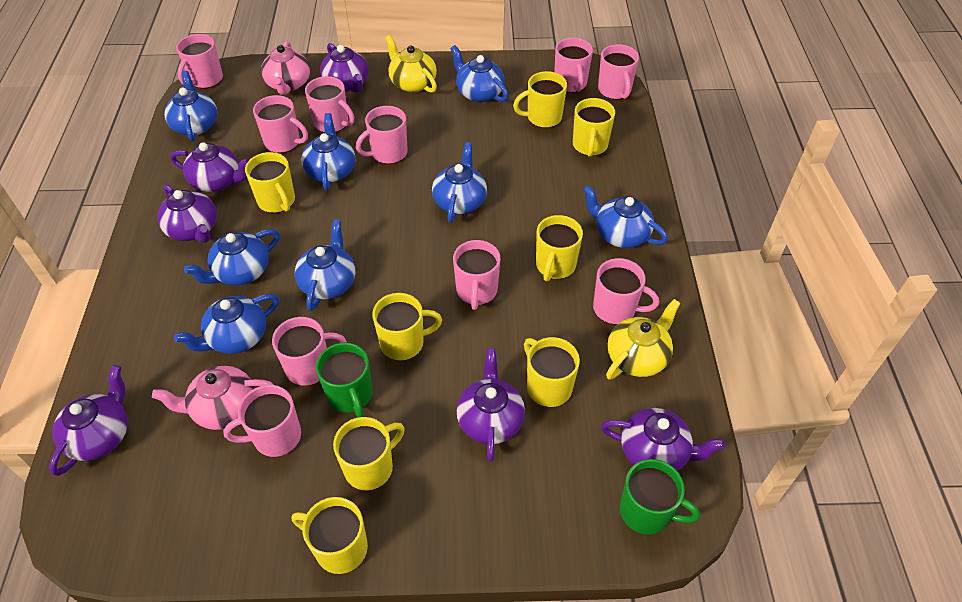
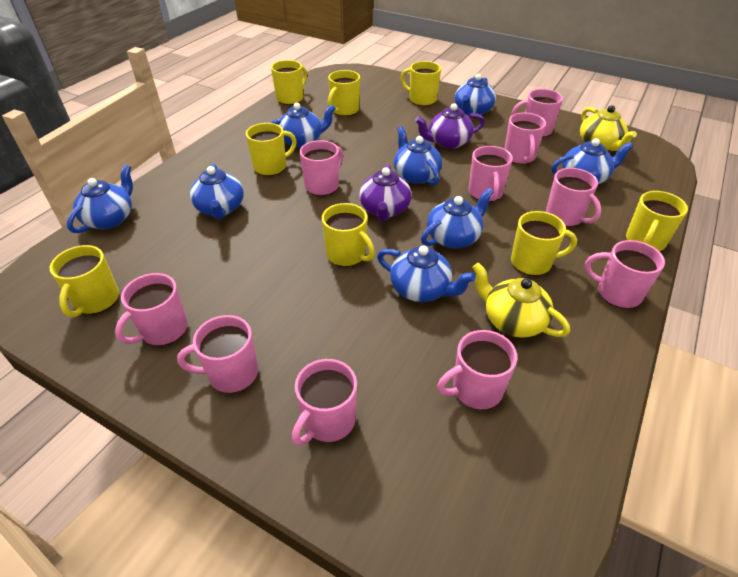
green mug: [316,342,372,417] [620,459,700,534] = 2 -> none = 0
pink teapot: [152,366,274,430] [261,41,310,95] = 2 -> none = 0
purple teapot: [49,365,128,476] [157,184,217,243] [170,143,250,192] [320,43,369,93] [457,348,525,462] [601,408,725,471] = 6 -> [359,164,412,221] [415,103,485,149] = 2

